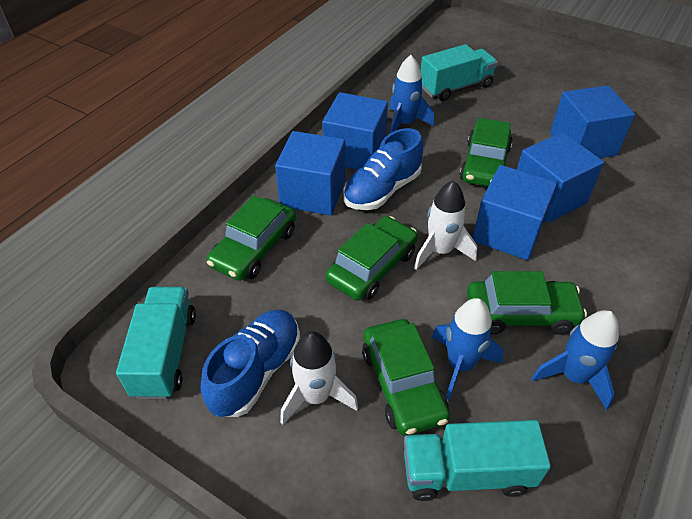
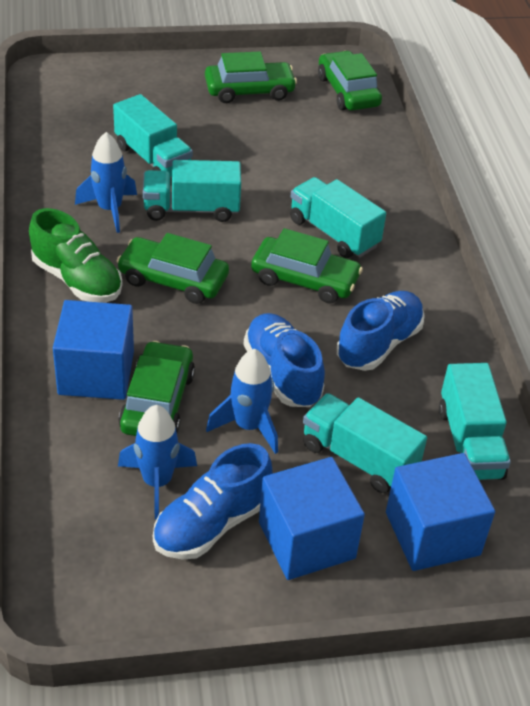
blue cube: [275,131,345,216] [322,92,388,170] [473,165,557,260] [517,132,604,223] [550,85,635,158] = 5 -> [53,300,134,400] [259,457,365,580] [386,453,495,571] = 3
blue shoe: [201,310,300,417] [344,128,423,210] = 2 -> [153,443,273,560] [244,313,325,407] [337,291,425,371] = 3
green shoe: none = 0 -> [29,208,122,302] = 1
turquoise truck: [116,287,196,399] [404,420,551,501] [420,44,498,101] = 3 -> [113,94,193,178] [143,160,241,222] [290,177,386,258] [303,393,427,493] [439,363,511,480] = 5
white rocket: [280,331,359,425] [414,180,477,270] = 2 -> none = 0

